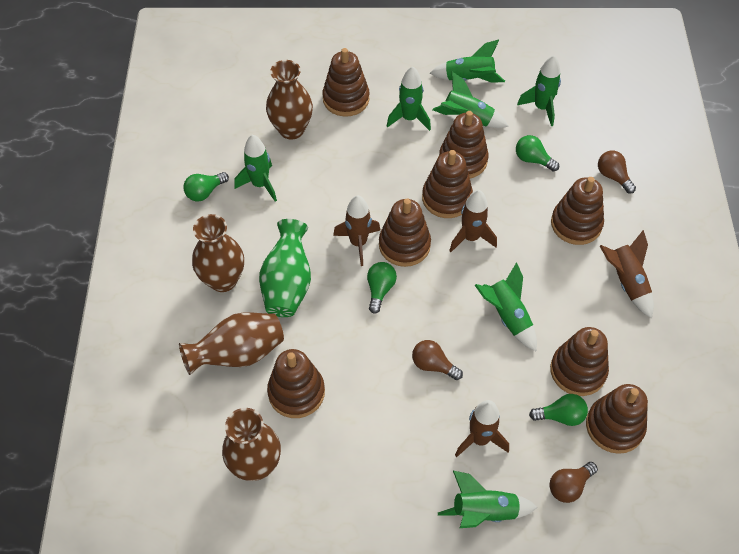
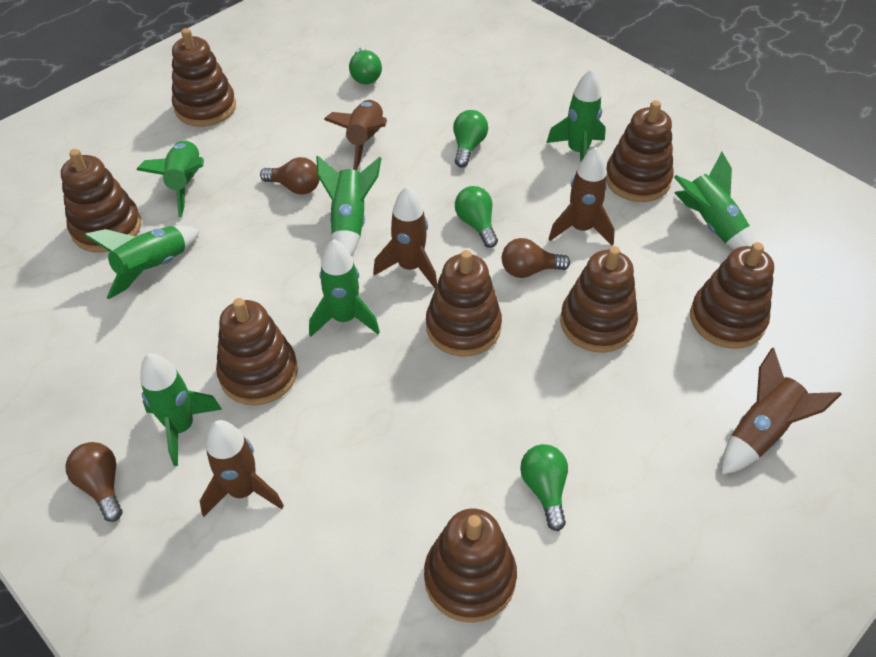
brown rocket: [333,195,380,266] [449,190,497,252] [455,400,509,457] [600,230,654,318] = 4 -> [200,420,284,517] [324,99,387,170] [373,186,437,288] [549,147,615,246] [721,348,842,475] = 5
brown vase: [179,313,284,375] [192,214,244,292] [222,408,281,481] [266,60,313,140] = 4 -> none = 0
green vase: [259,219,311,317] = 1 -> none = 0

